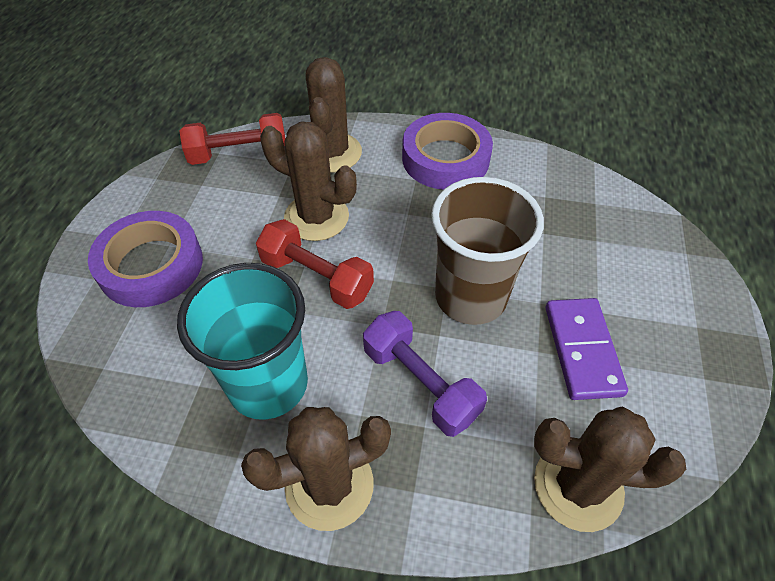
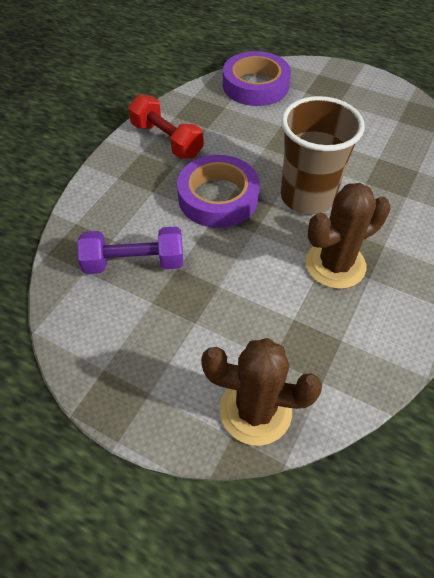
brown cactus: [241,407,391,531] [260,121,357,241] [305,57,362,173] [534,407,686,532] = 4 -> [201,338,322,446] [306,183,390,289] = 2
purple domino: [546,298,628,400] = 1 -> none = 0
red dumbbell: [179,113,285,165] [256,219,374,309] = 2 -> [128,95,204,159] = 1
turquoise cup: [177,263,308,420] = 1 -> none = 0

